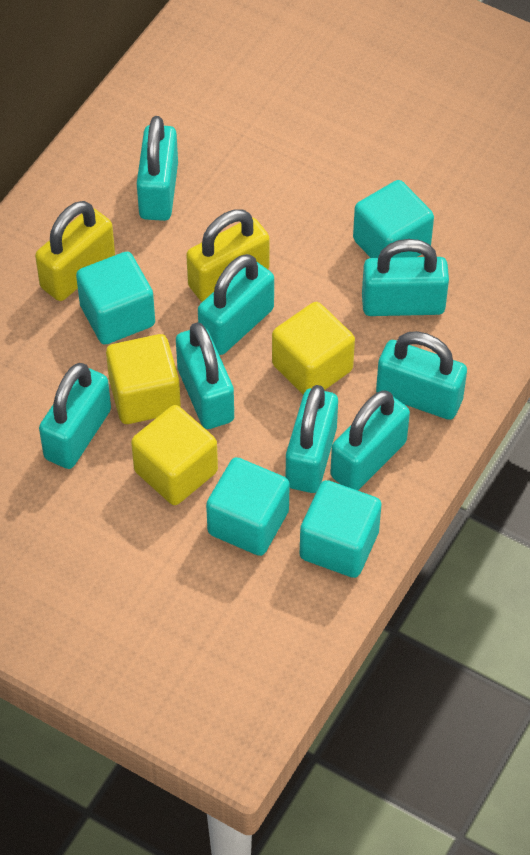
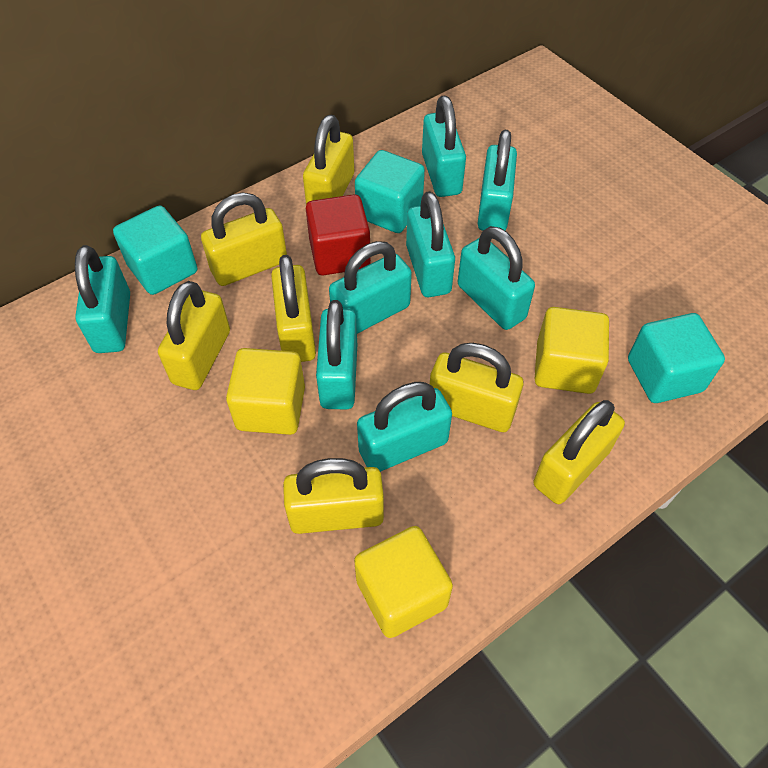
red cube: none = 0 -> [306,194,371,275] = 1
turquoise cube: [76,252,155,345] [206,457,290,556] [300,480,382,578] [353,180,434,258] = 4 -> [113,206,197,295] [355,150,425,233] [628,313,725,403] = 3
yellow padlock: [35,201,115,301] [186,209,270,302] = 2 -> [158,281,230,390] [201,193,287,286] [271,255,316,362] [283,458,384,534] [303,115,354,204] [429,343,524,432] [533,400,625,504] = 7

